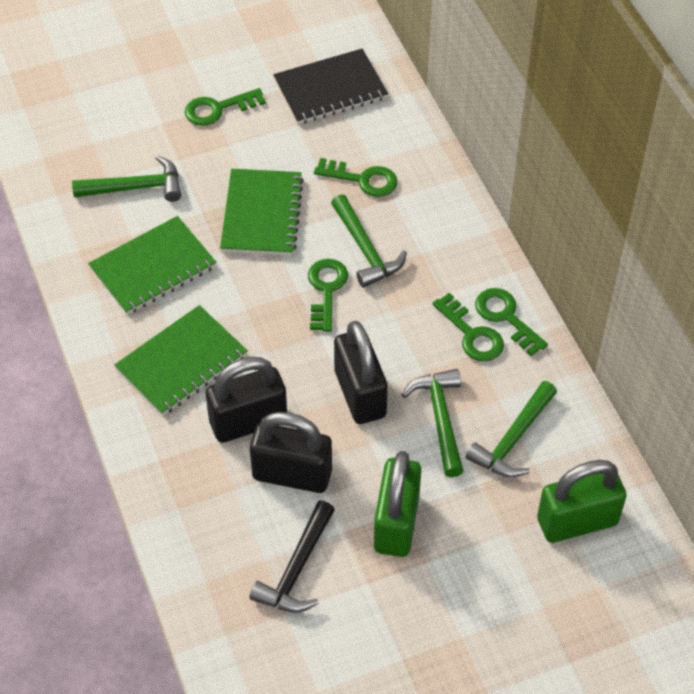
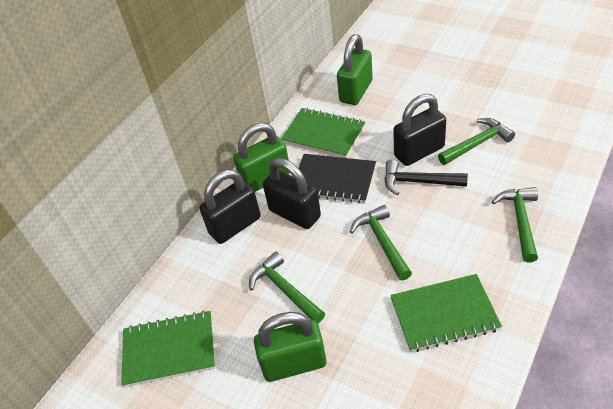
green key: [185,88,266,126] [308,259,348,332] [314,158,397,197] [432,293,504,362] [475,288,548,356] = 5 -> none = 0
green padlock: [374,451,421,557] [537,460,626,543] = 2 -> [233,123,290,192] [254,312,326,382] [337,34,373,105] = 3

